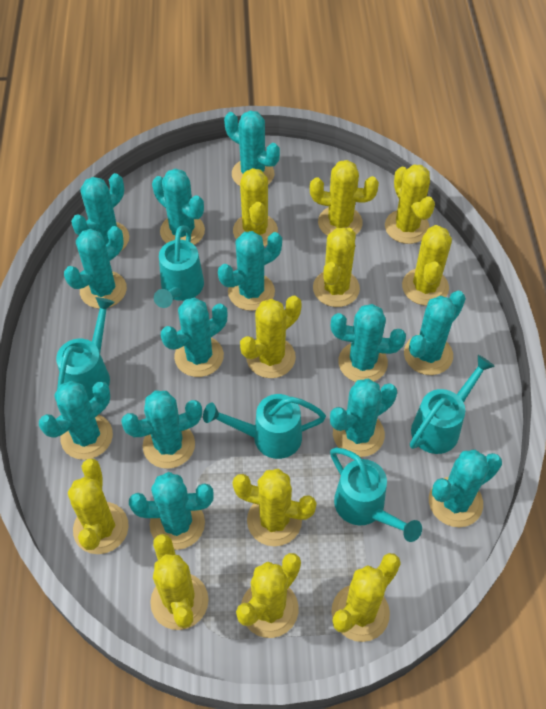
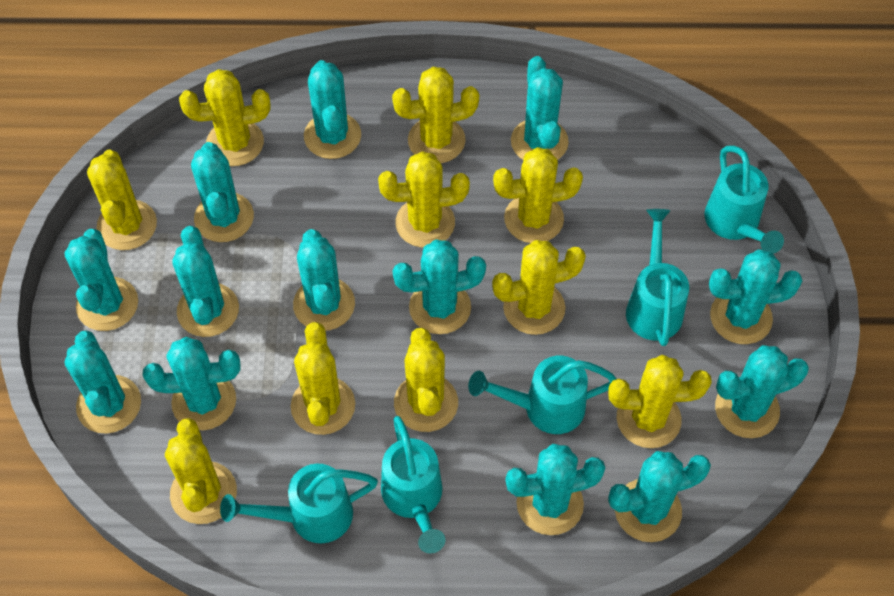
yellow cactus: [68,459,129,554] [150,534,208,630] [232,469,317,546] [233,168,278,246] [236,553,301,638] [240,296,302,378] [310,160,379,236] [313,228,360,307] [331,553,401,642] [385,165,435,244] [402,225,452,306] = 11 -> [87,150,157,250] [165,418,237,524] [179,69,271,166] [291,322,355,435] [378,151,470,248] [392,67,479,163] [394,328,458,432] [492,240,586,335] [493,147,583,243] [608,355,712,448] = 10

